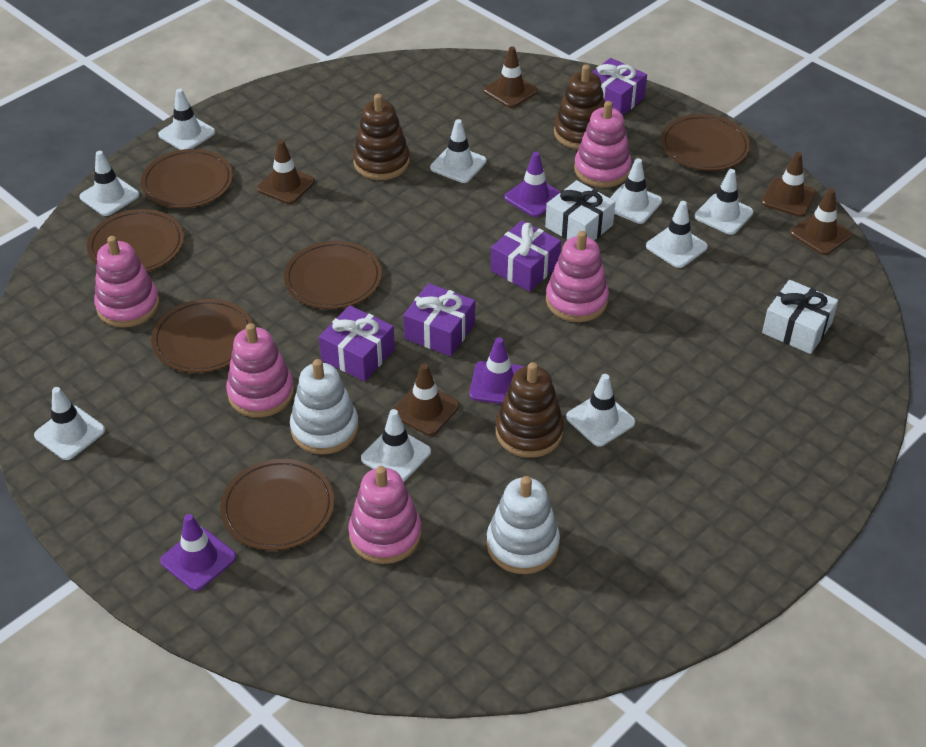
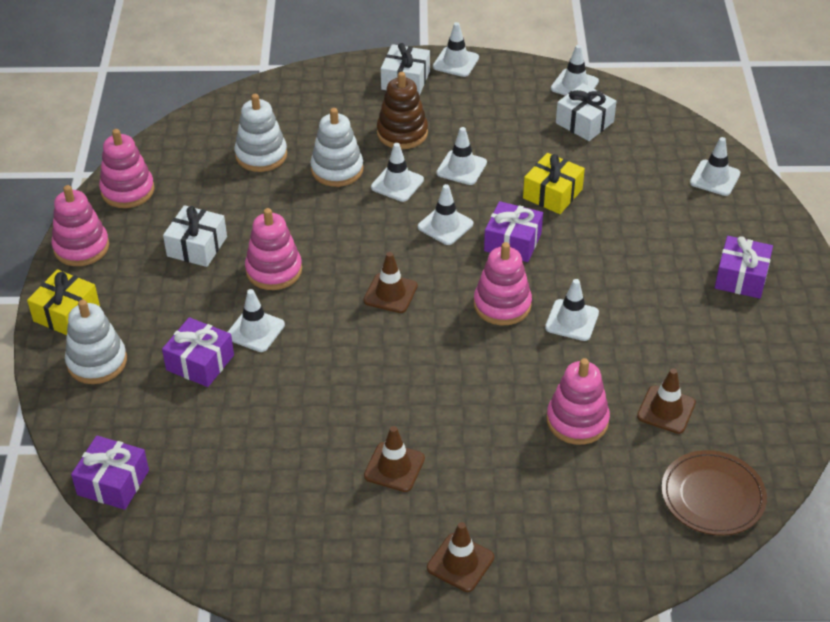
brown plate: [87,209,184,272] [141,149,233,208] [151,299,253,373] [220,459,334,550] [284,241,382,309] [661,114,750,171] = 6 -> [661,450,767,536] = 1
brown stacking toy: [353,94,410,180] [496,362,564,458] [554,64,605,150] = 3 -> [377,72,428,149] = 1
brown traffic cone: [257,140,315,204] [393,363,459,436] [484,46,538,108] [761,152,816,217] [790,188,852,255] = 5 -> [363,252,418,313] [364,426,425,492] [427,522,494,592] [637,368,696,434] = 4
purple traffic cone: [160,514,236,591] [470,337,524,404] [504,152,560,217] = 3 -> none = 0
white gift: [545,180,615,240] [762,280,838,354] = 2 -> [163,205,227,267] [381,43,430,95] [556,83,616,141] = 3
white stacking toy: [290,359,359,454] [487,476,560,574] = 2 -> [65,300,127,384] [234,94,287,172] [310,108,363,187] = 3
white traffic cone: [34,387,105,460] [79,151,140,216] [158,89,215,150] [361,409,431,482] [430,119,487,183] [566,374,635,447] [610,158,662,224] [646,201,708,268] [695,169,754,235] = 9 -> [228,289,285,352] [371,143,424,202] [418,184,473,245] [433,22,479,77] [436,127,487,185] [545,279,599,341] [551,45,599,96] [690,137,740,196] = 8
yellow gift: none = 0 -> [27,269,100,335] [523,153,585,214] = 2

